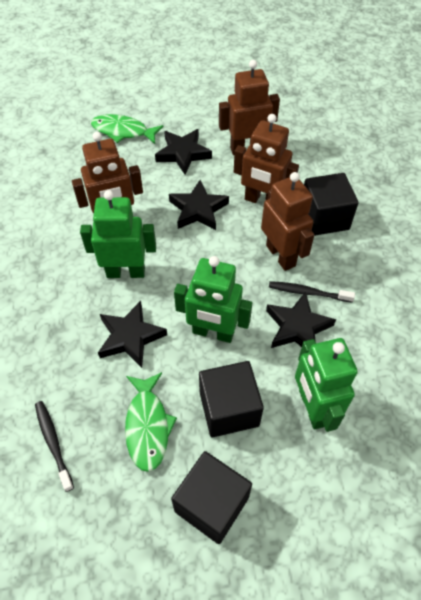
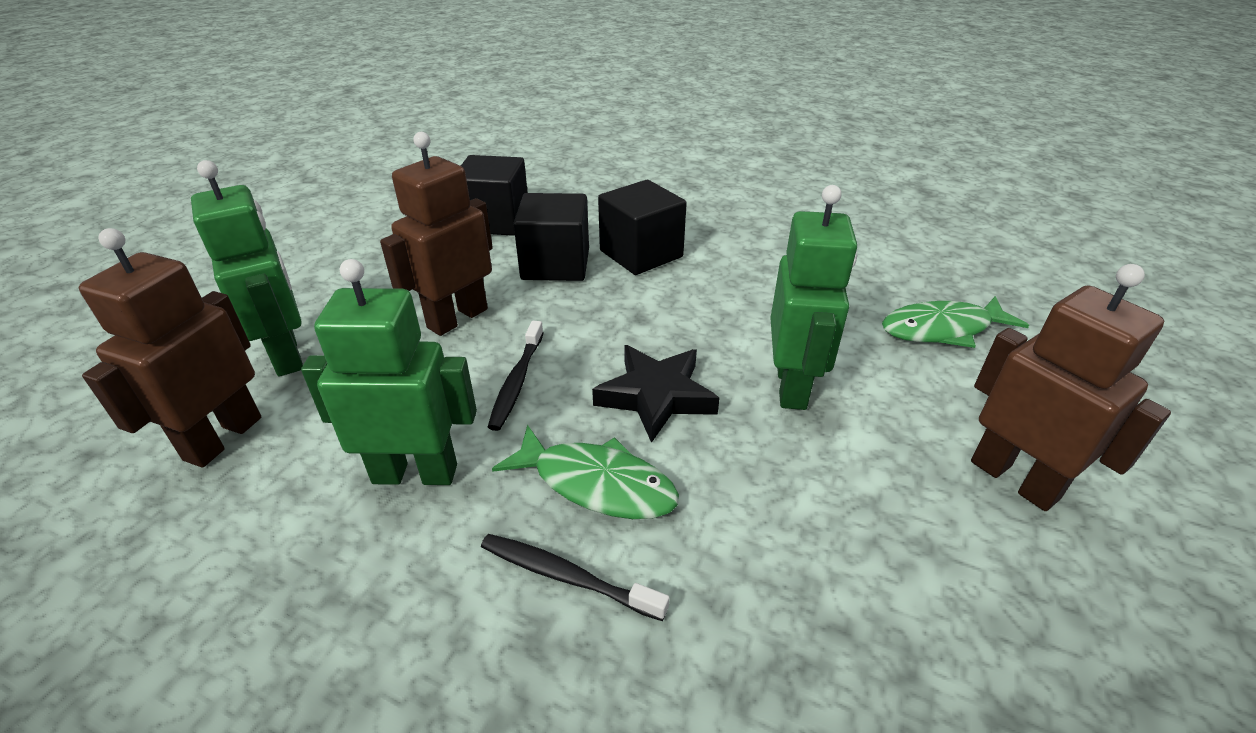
black star: [98,301,167,368] [155,129,212,174] [169,180,229,230] [266,291,336,348] = 4 -> [592,345,720,443] = 1
brown robot: [72,132,143,213] [219,60,280,155] [234,114,299,203] [261,172,314,271] = 4 -> [79,228,261,467] [380,132,493,336] [971,264,1171,511] = 3

